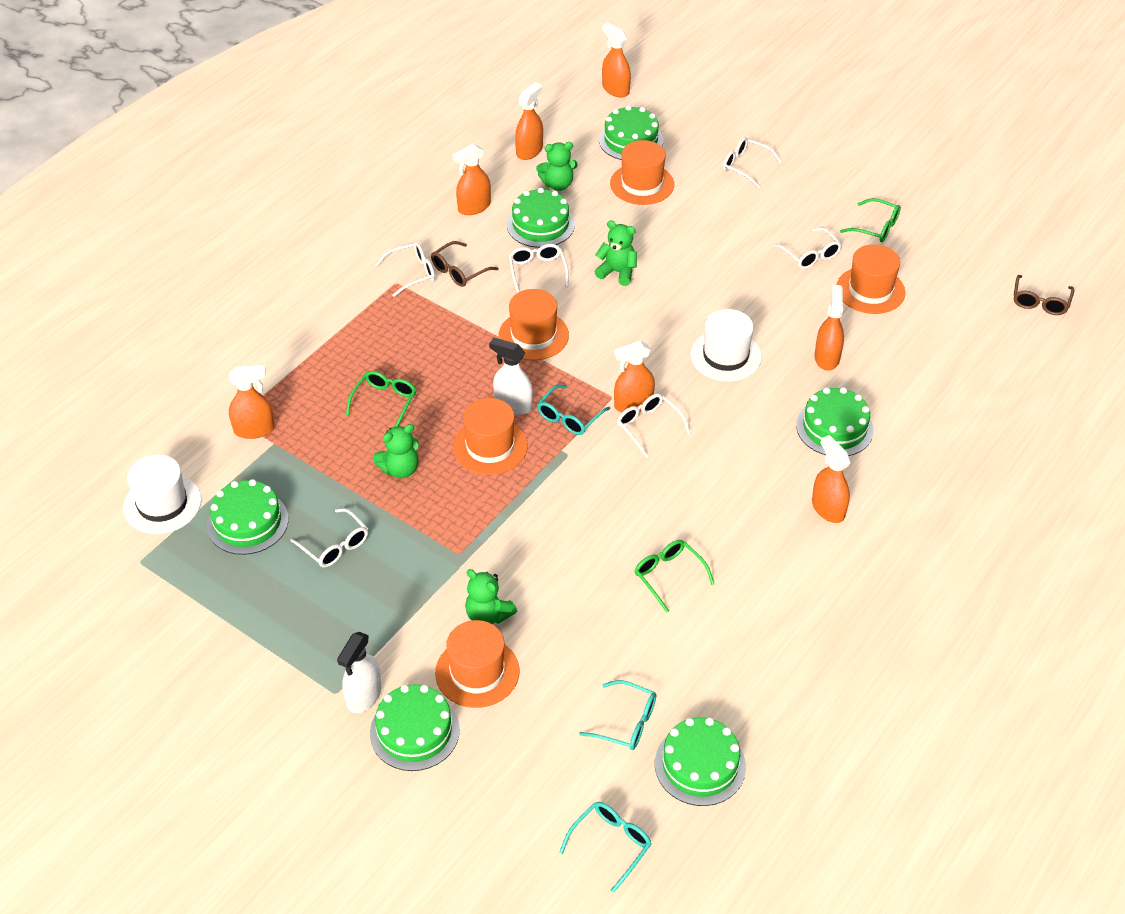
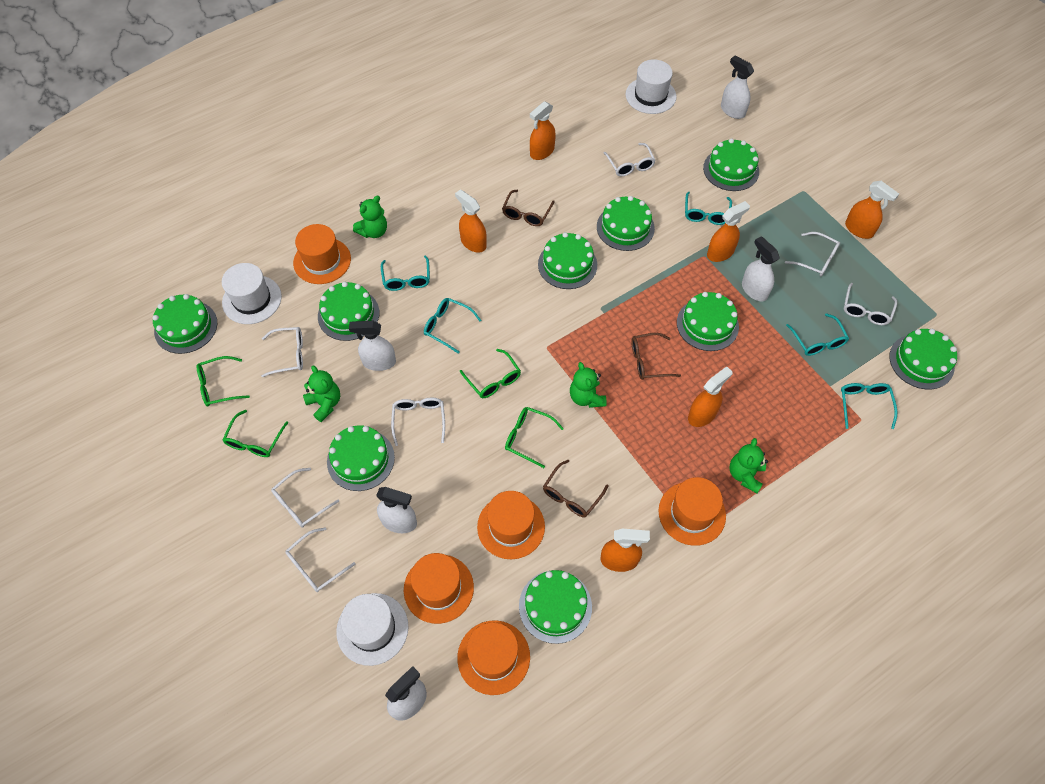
brown glasses: [431,241,498,287] [1014,275,1074,315] = 2 -> [502,190,555,226] [543,460,608,517] [631,333,681,380] = 3
green cake: [207,479,288,555] [370,684,460,771] [507,188,575,248] [599,105,663,160] [655,717,746,806] [796,387,874,456] = 6 -> [153,294,217,354] [318,282,379,341] [327,425,395,491] [519,570,592,644] [538,232,597,289] [597,196,655,251] [677,292,739,351] [703,139,759,191] [889,329,957,389] = 9
green glasses: [346,371,416,427] [635,540,714,613] [840,198,901,242] = 3 -> [196,356,250,407] [222,410,289,457] [460,349,521,398] [505,407,564,468] = 4
orange spray bottle: [229,365,275,439] [453,143,491,215] [515,82,543,160] [602,23,631,97] [614,341,655,412] [812,435,851,523] [814,285,844,371] = 7 -> [455,189,487,253] [530,101,556,160] [600,529,650,572] [688,366,733,427] [707,201,750,262] [845,181,899,239] = 6
turquoise glasses: [537,385,610,435] [559,802,651,893] [579,680,656,750] = 3 -> [381,255,430,291] [424,298,481,354] [685,192,732,225] [786,313,849,356] [841,383,897,429] = 5
white glasses: [290,508,368,567] [376,242,435,297] [509,244,569,293] [617,393,691,458] [723,137,782,188] [773,227,842,269] = 6 -> [261,327,303,377] [271,468,339,528] [285,527,356,592] [391,398,445,446] [603,143,656,176] [785,232,840,276] [844,283,897,325] = 7
white hat: [123,455,202,534] [690,309,762,382] = 2 -> [222,263,282,324] [336,593,408,666] [626,59,677,114] = 3
white spray bottle: [337,632,382,713] [489,338,533,415] = 2 -> [349,321,396,371] [376,487,417,533] [385,666,427,721] [721,56,754,119] [742,236,780,301] = 5

